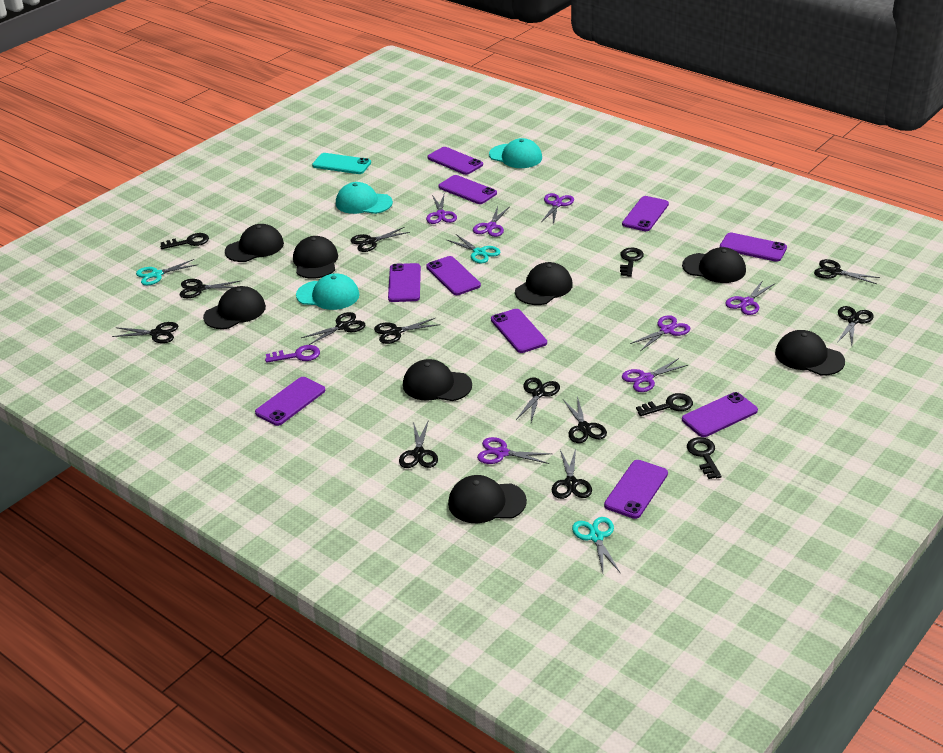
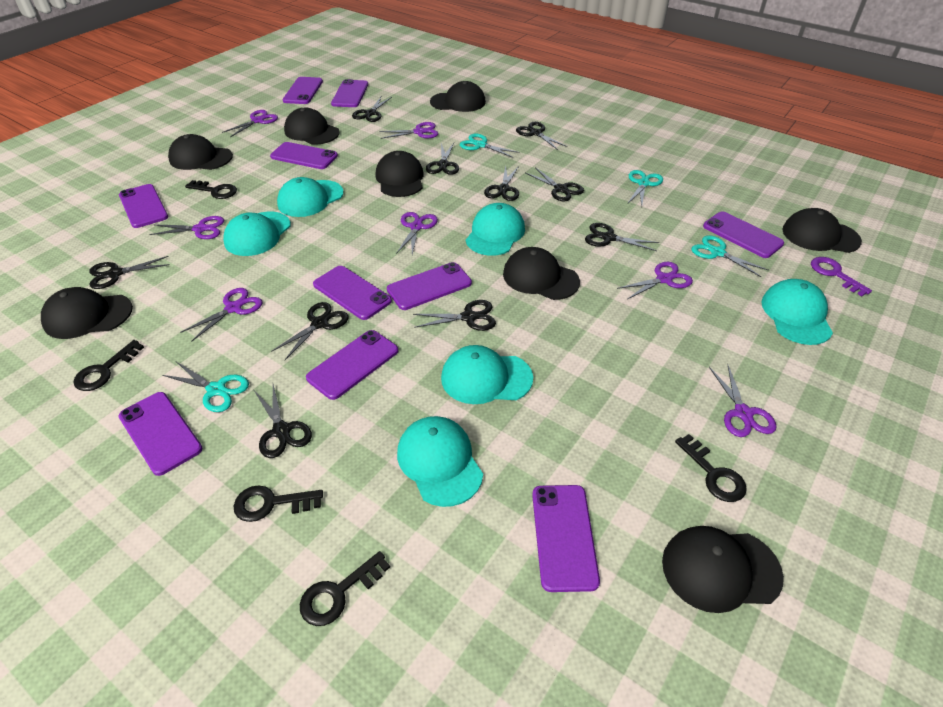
black key: [160,233,209,249] [620,248,644,277] [636,393,693,416] [687,437,722,479] = 4 -> [74,340,144,391] [185,180,237,199] [233,485,323,522] [300,551,390,626] [675,434,747,502] = 5
black scissors: [112,322,178,343] [180,279,240,298] [301,312,365,345] [351,227,410,252] [374,318,440,344] [399,420,438,468] [516,377,560,422] [552,448,592,499] [563,396,607,443] [814,259,880,284] [837,306,874,346] = 11 -> [90,256,170,289] [253,385,312,458] [271,302,349,360] [352,97,392,122] [413,300,496,331] [426,143,459,175] [484,165,519,201] [516,122,568,150] [526,167,584,201] [585,223,659,251] = 10
turquoise cap: [296,273,360,310] [336,182,393,214] [489,138,542,168] = 3 -> [223,212,291,256] [277,177,344,217] [397,416,483,507] [441,345,533,404] [466,203,525,256] [762,279,833,345] = 6
turquoise phone: [312,153,371,174] = 1 -> none = 0
turquoise scissors: [136,259,196,285] [447,234,501,263] [572,517,620,572] = 3 -> [162,362,249,412] [460,133,520,158] [628,170,663,206] [691,235,769,277] = 4

